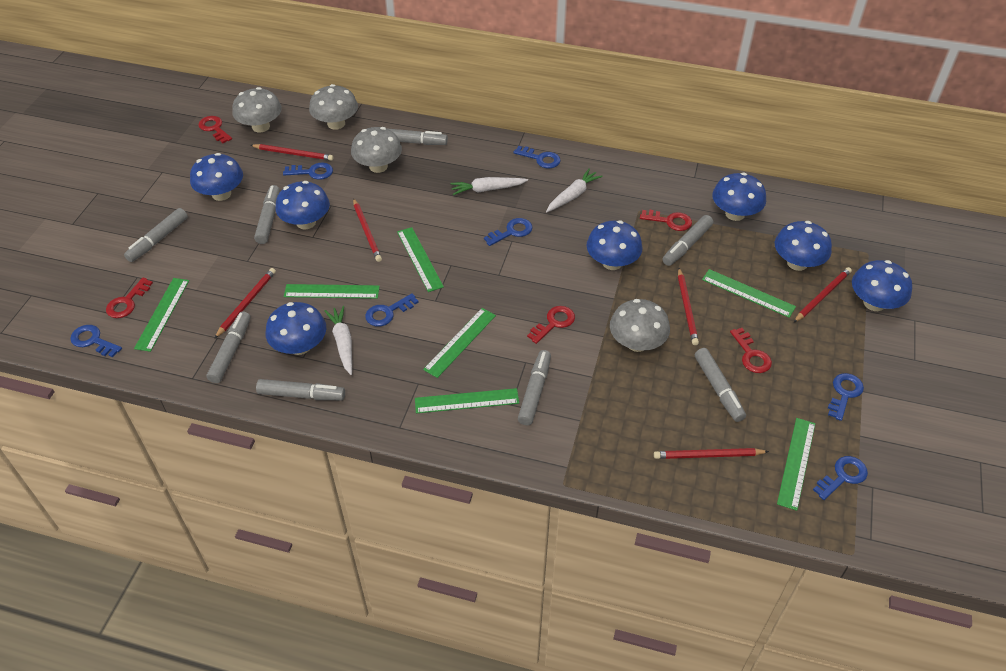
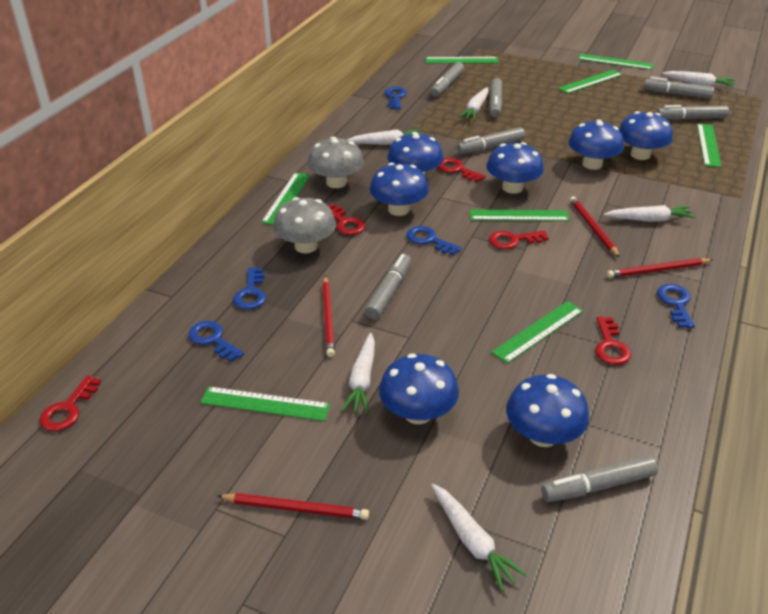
blue key: [70,325,122,357] [283,162,333,180] [365,293,418,327] [484,218,533,246] [513,146,561,168] [813,456,868,500] [828,373,864,421] = 7 -> [188,321,244,362] [233,267,266,310] [384,87,407,109] [407,226,462,256] [657,284,695,328] = 5
green ruler: [134,278,189,352] [284,284,380,299] [397,227,444,292] [415,388,519,413] [423,308,496,378] [702,269,796,318] [777,418,815,511] = 7 -> [200,386,330,421] [261,173,310,225] [425,57,499,63] [470,209,570,221] [491,301,583,364] [558,70,623,94] [578,54,654,70] [697,123,722,167] = 8
grey marker: [124,208,188,262] [207,311,251,383] [254,185,280,244] [256,379,345,400] [386,128,448,145] [518,350,551,425] [663,215,713,266] [695,348,746,422] = 8 -> [365,254,411,320] [430,62,464,97] [457,127,525,154] [489,78,502,117] [541,455,658,502] [643,77,714,99] [657,105,729,120] = 7
grey mushroom: [232,87,282,132] [309,84,358,130] [351,127,402,173] [610,299,670,352] = 4 -> [273,197,336,253] [307,137,364,188] = 2
red pencil: [214,268,276,339] [250,144,334,161] [353,198,382,262] [654,448,769,459] [678,268,699,345] [794,267,852,323] = 6 -> [217,493,369,520] [322,276,335,357] [570,196,620,258] [607,258,713,278] = 4
white carrot: [324,306,352,375] [450,177,528,195] [546,169,603,212] = 3 -> [341,333,375,414] [347,129,423,145] [431,484,527,591] [458,87,489,121] [604,205,696,222] [662,71,735,87] = 6

